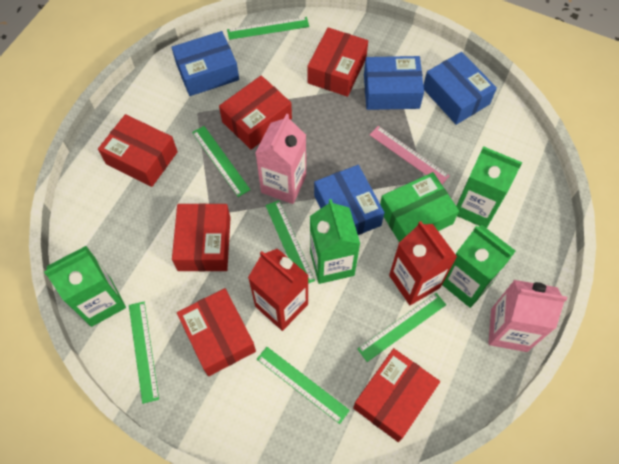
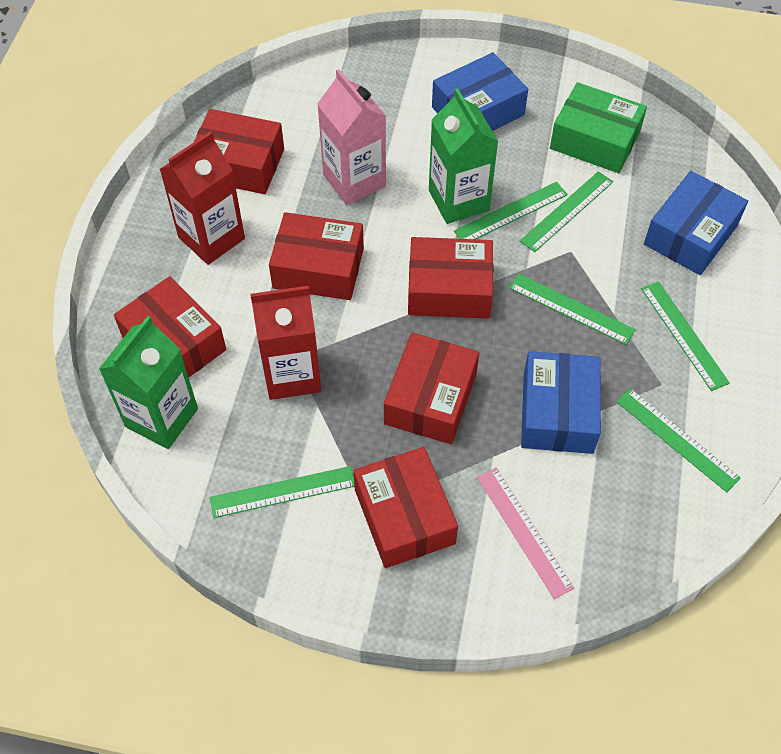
blue box: [172,31,239,96] [314,165,384,235] [364,56,424,110] [423,52,497,125] = 4 -> [432,52,528,131] [521,351,601,454] [644,171,748,275] = 3
green carton: [44,246,126,327] [310,199,360,284] [442,225,515,308] [456,146,522,228] = 4 -> [99,316,198,449] [429,88,499,224] = 2
pink carton: [255,113,306,204] [488,280,567,352] = 2 -> [317,69,386,205] = 1

